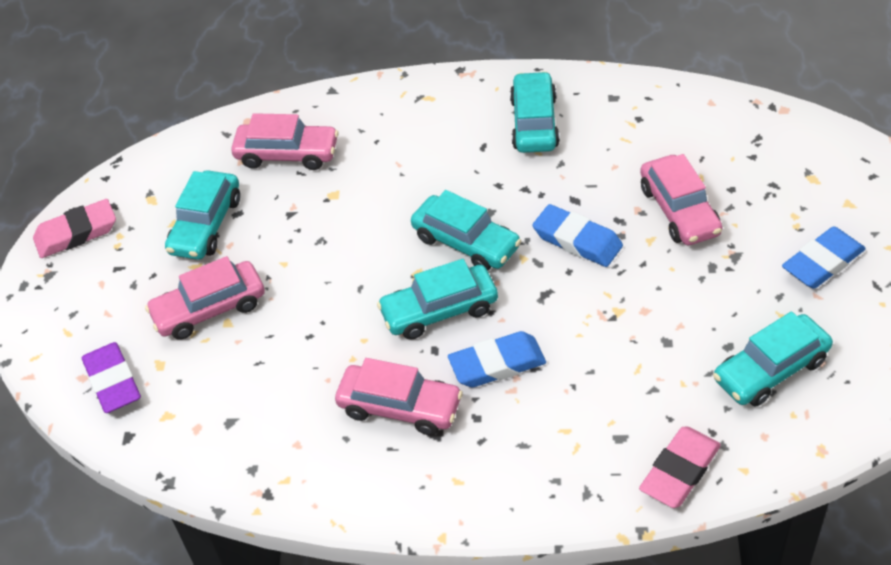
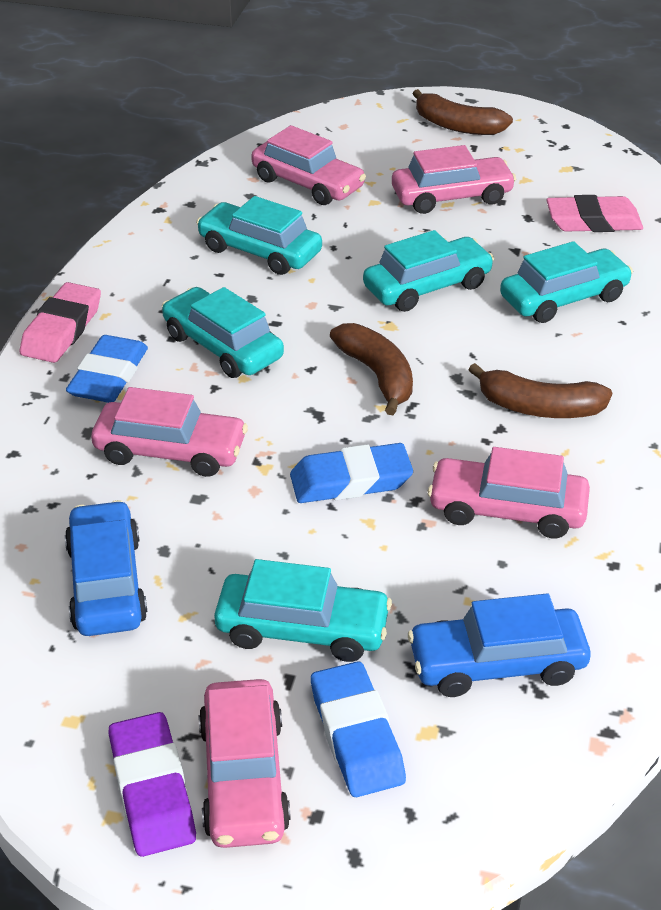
blue car: none = 0 -> [65,500,147,636] [408,593,591,697] = 2
brown banana: none = 0 -> [330,323,413,415] [413,89,513,135] [469,363,612,418] = 3
pink car: [145,256,265,340] [231,113,339,170] [335,358,463,435] [640,154,722,245] = 4 -> [91,387,248,477] [198,679,291,848] [251,125,366,205] [392,145,516,214] [428,447,590,538] = 5

